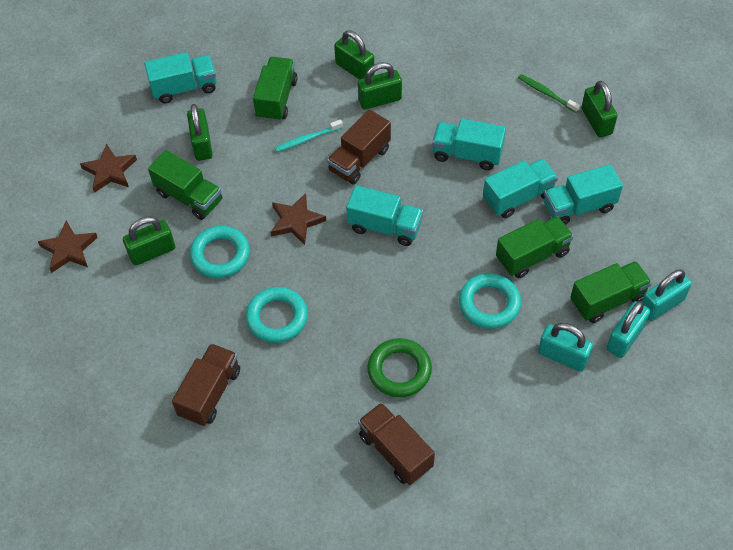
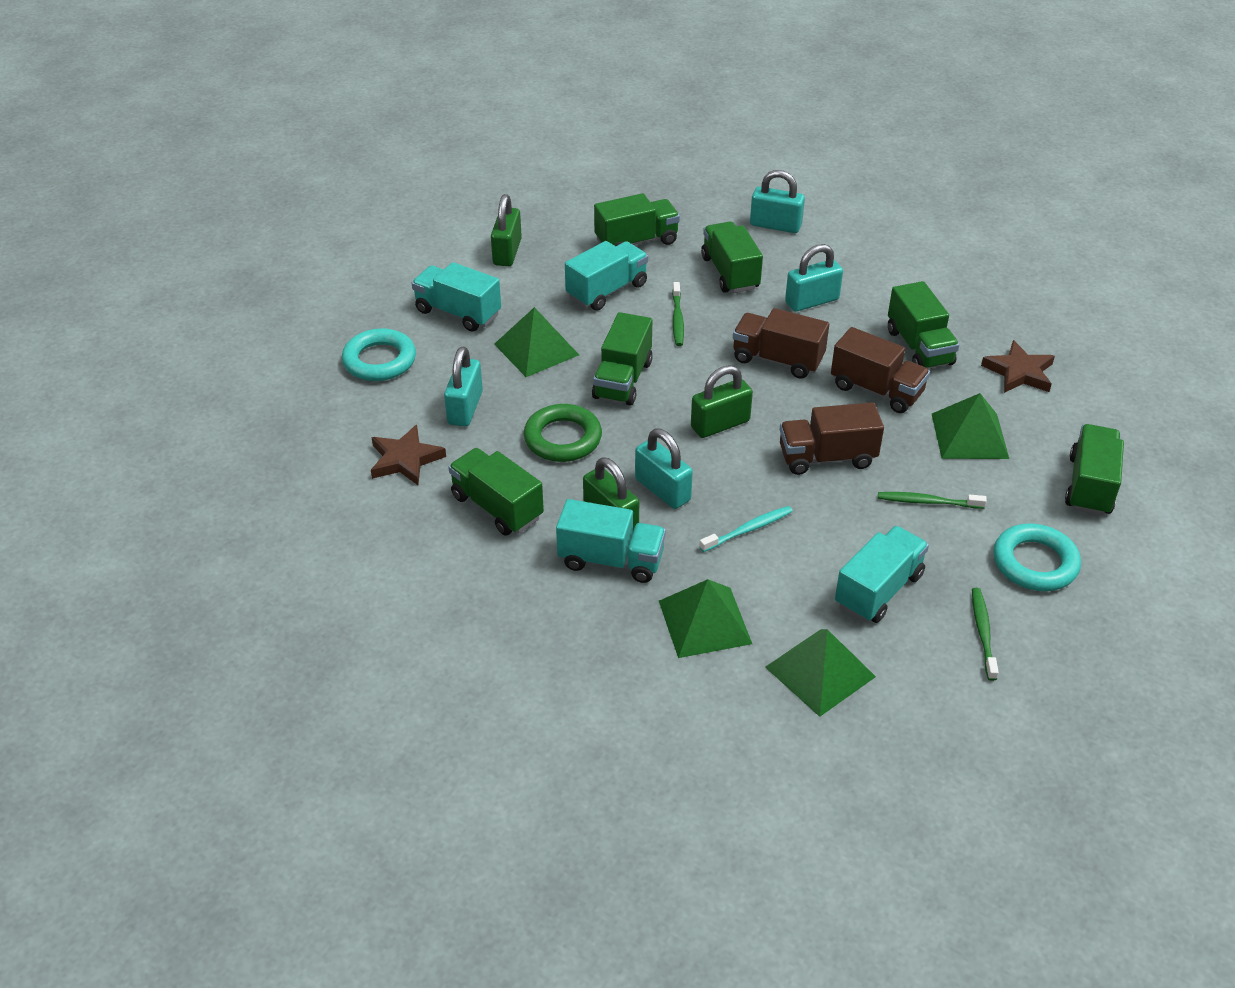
brown star: [38,221,98,273] [80,144,137,193] [271,193,326,245] = 3 -> [371,425,446,485] [981,340,1055,393] = 2
green padlock: [123,217,175,266] [187,104,213,161] [334,31,375,80] [358,62,402,110] [582,81,618,137] = 5 -> [491,194,522,266] [583,457,639,530] [691,365,753,438] = 3
green pyramid: none = 0 -> [494,307,579,377] [659,579,752,658] [765,629,876,717] [932,393,1009,459] = 4
green toothbrush: [518,74,580,113] = 1 -> [672,282,684,346] [878,492,987,509] [972,588,999,681] = 3
green truck: [148,150,222,220] [253,57,298,122] [496,216,574,279] [570,261,652,323] = 4 -> [448,448,544,536] [592,312,653,406] [594,193,680,246] [701,222,763,293] [888,281,959,369] [1065,424,1124,516] = 6
turquoise padlock: [538,323,593,372] [606,301,650,358] [642,269,692,321] = 3 -> [444,347,483,427] [635,429,693,509] [750,170,805,233] [785,244,843,312] = 4
turquoise ring: [190,226,250,278] [246,287,308,343] [459,273,521,329] = 3 -> [342,328,416,381] [993,523,1081,591] = 2
turquoise truck: [144,52,217,104] [346,185,423,246] [432,119,506,170] [483,159,558,218] [544,164,623,225] = 5 -> [412,262,501,332] [556,499,666,583] [565,241,648,311] [835,526,929,623] = 4

